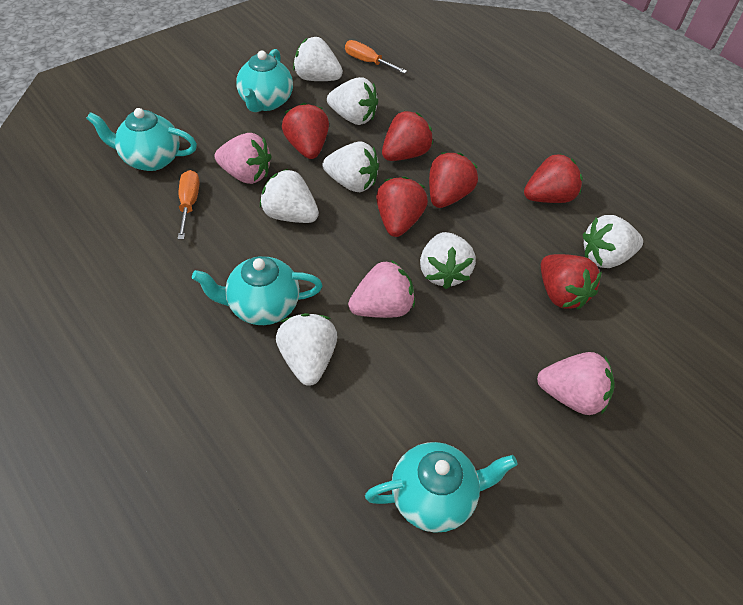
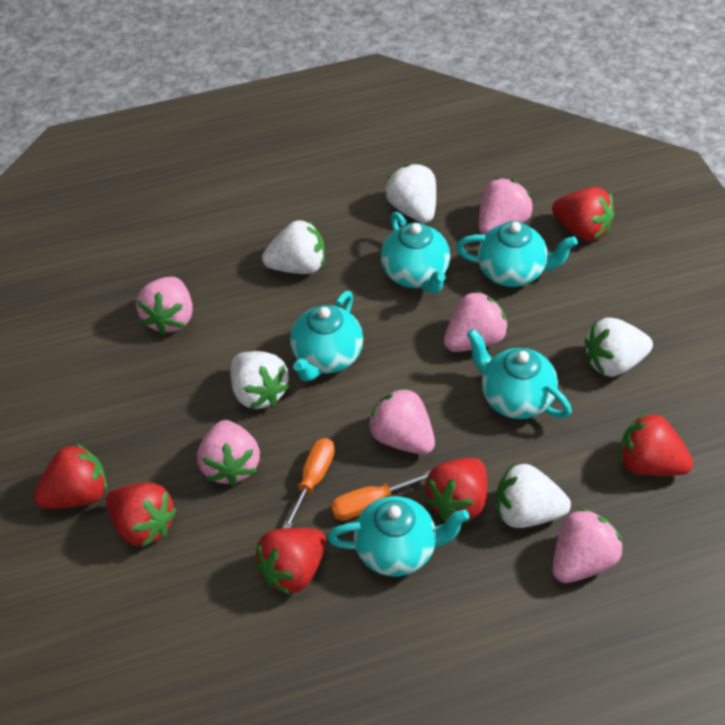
pink strawberry: [214,133,272,184] [348,260,415,318] [537,352,615,415] = 3 -> [136,277,193,335] [197,420,260,486] [368,387,435,455] [444,291,508,352] [479,178,533,235] [552,508,623,583] = 6
turquoise teapot: [86,108,197,171] [192,256,322,325] [236,49,293,112] [365,442,518,533] = 4 -> [290,291,363,382] [327,496,469,577] [381,212,450,294] [456,221,578,287] [467,329,572,419] = 5
white strawberry: [260,169,319,223] [276,313,337,386] [293,37,343,81] [322,141,379,192] [327,77,378,125] [420,232,476,289] [583,215,643,268] = 7 -> [231,351,290,409] [262,220,325,274] [385,164,436,223] [496,463,571,528] [585,318,653,377] = 5

